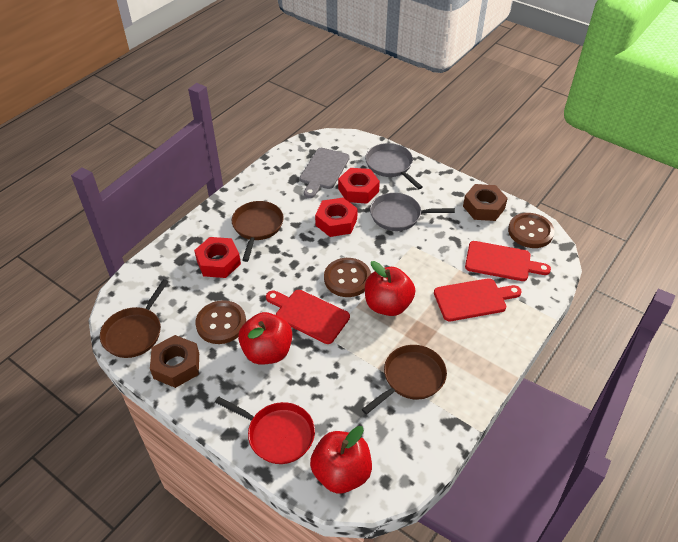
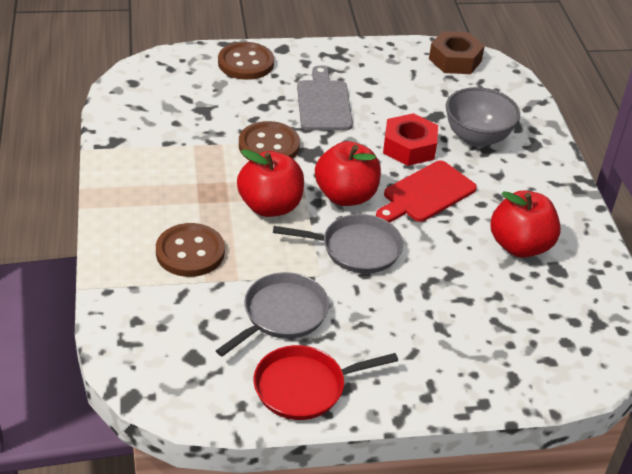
brown nut: [150,335,199,388] [463,184,508,221] = 2 -> [429,31,485,74] = 1
brown pan: [100,279,169,358] [232,201,284,262] [362,345,447,414] = 3 -> none = 0
grey bowl: none = 0 -> [446,87,520,147] = 1
red cutting board: [266,290,350,344] [434,278,522,321] [465,241,551,281] = 3 -> [376,161,477,222] = 1
red nut: [194,237,241,278] [315,198,358,237] [338,168,380,204] = 3 -> [383,113,438,166] = 1

